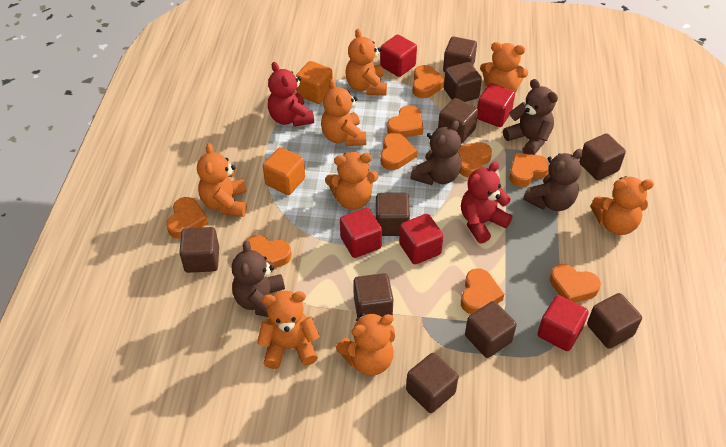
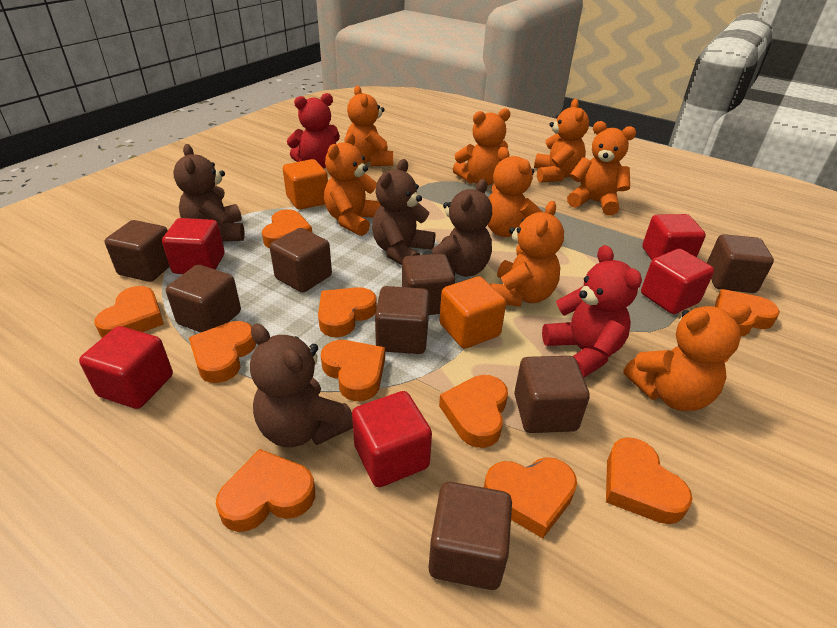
brown cube: [179,227,219,273] [353,273,394,318] [376,193,410,236] [406,353,458,413] [438,98,478,143] [443,36,477,72] [444,62,482,102] [465,301,517,358] [579,133,626,180] [587,293,642,349] = 10 -> [105,220,170,282] [166,265,241,333] [270,228,332,293] [375,286,430,354] [402,254,455,315] [429,482,512,590] [514,356,590,433] [707,234,774,293] = 8
orange heart: [166,197,208,239] [247,235,292,269] [381,133,417,170] [387,105,423,137] [412,65,444,98] [458,142,492,178] [461,268,504,314] [509,153,549,187] [550,264,601,303] = 9 -> [94,286,164,338] [189,321,256,383] [216,449,315,532] [262,209,312,248] [318,287,377,337] [321,340,385,401] [439,375,508,448] [484,457,577,538] [606,437,693,524] [715,289,780,336] = 10

